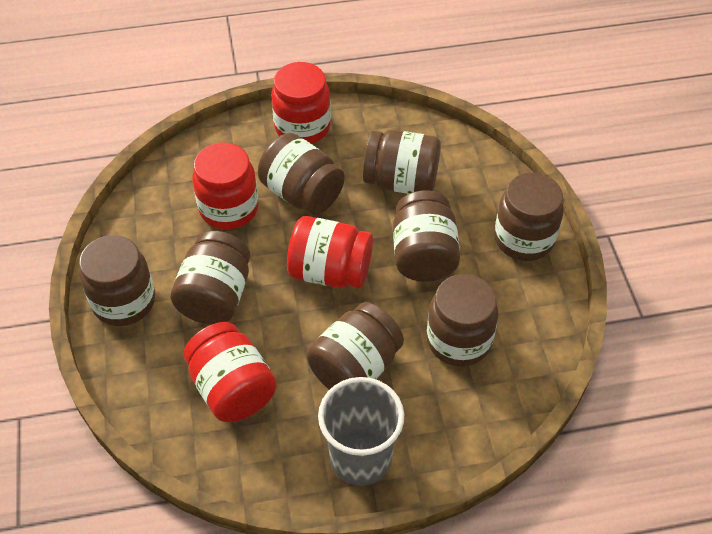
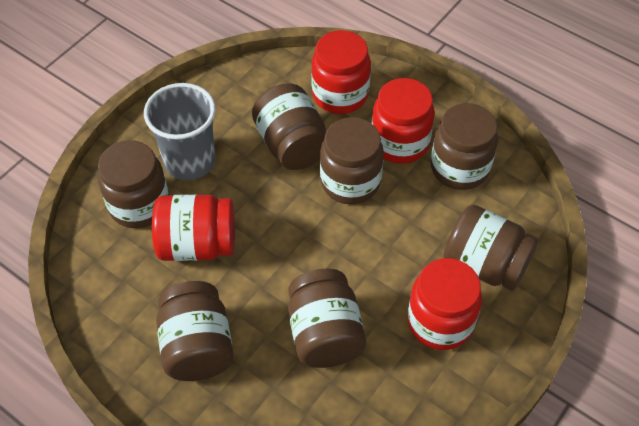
brown jar: [79,235,155,326] [171,231,250,325] [258,133,345,215] [307,302,404,390] [363,130,441,194] [393,190,460,282] [427,274,498,367] [494,172,564,261] = 8 -> [98,140,169,228] [156,281,234,381] [252,84,326,170] [288,269,366,368] [320,117,384,204] [431,103,498,190] [443,205,538,291] = 7

